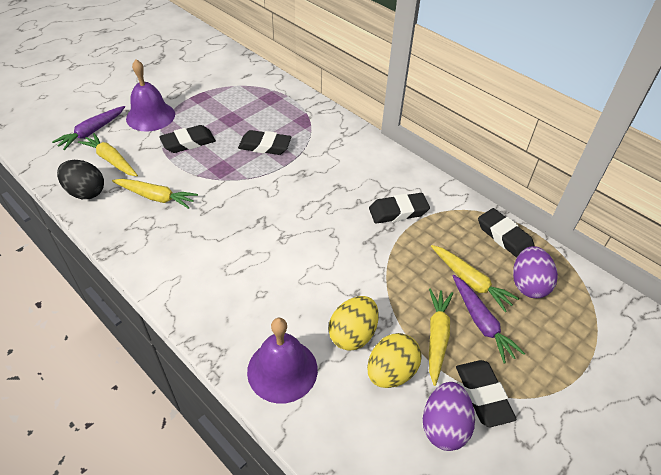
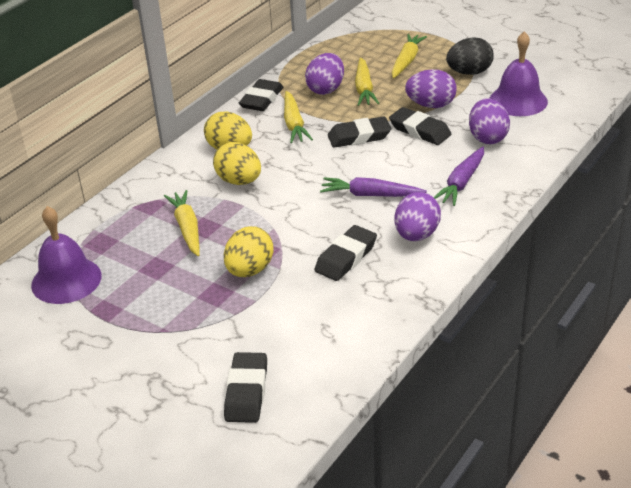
purple egg: [423,382,475,451] [513,246,558,298] = 2 -> [305,53,344,95] [394,192,441,241] [405,69,456,108] [469,98,510,144] = 4
yellow egg: [328,296,379,351] [367,333,422,388] = 2 -> [204,111,252,150] [213,142,261,185] [224,226,274,277] = 3

